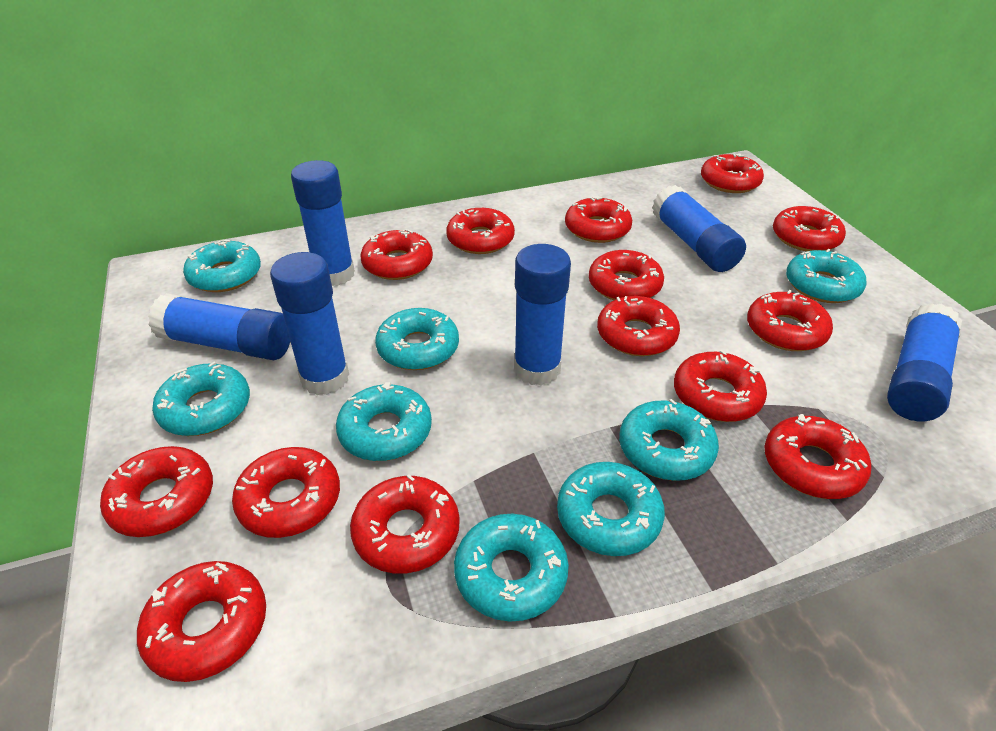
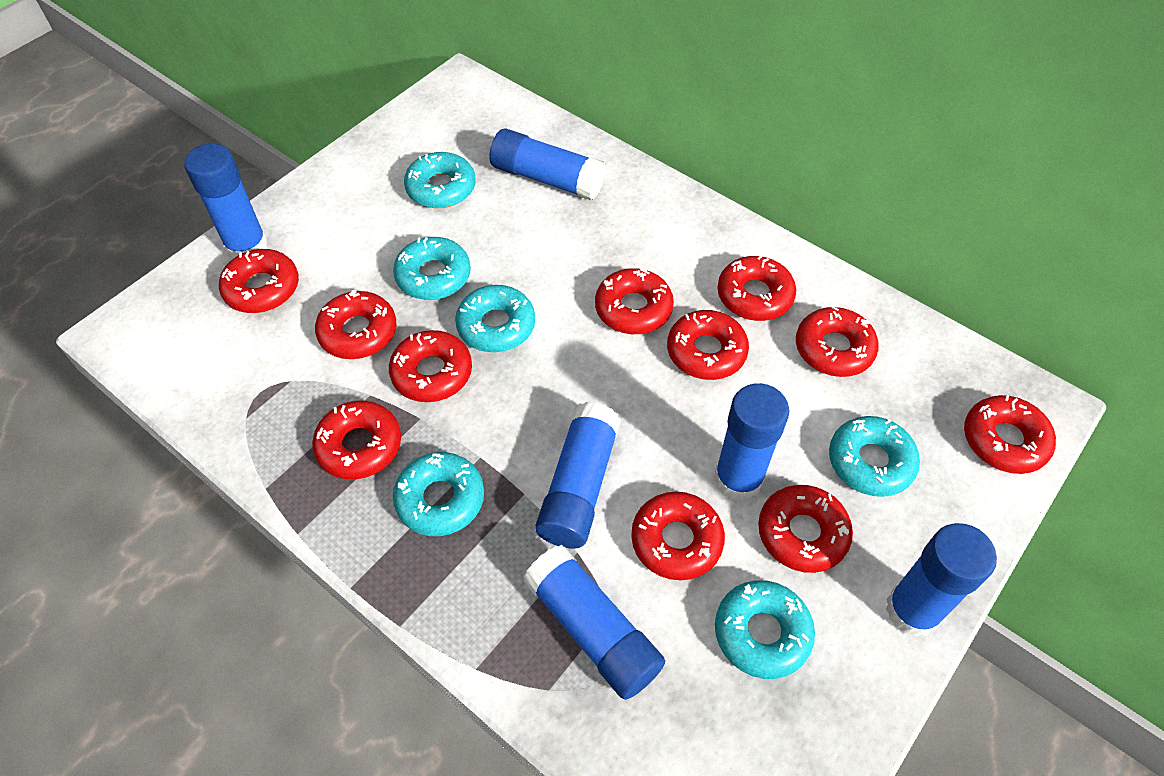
red donut: [100,446,213,537] [137,561,266,682] [232,447,340,538] [350,474,460,574] [360,229,433,280] [446,208,515,254] [565,196,632,243] [589,250,664,300] [597,296,680,356] [674,350,767,422] [701,153,764,193] [747,290,833,351] [764,414,871,499] [773,206,846,252] = 14 -> [219,249,299,313] [312,401,401,479] [315,290,397,359] [389,330,472,402] [595,268,674,334] [631,492,725,580] [667,310,749,380] [717,255,796,321] [758,485,853,573] [796,306,879,377] [964,395,1056,474] = 11
turquoise donut: [152,361,250,436] [183,240,261,292] [336,382,432,461] [375,308,459,370] [454,514,569,622] [557,462,665,556] [619,399,719,481] [786,249,867,303] = 8 -> [393,237,471,300] [393,452,484,536] [404,152,476,208] [455,285,535,352] [715,580,815,679] [829,416,920,497] = 6

